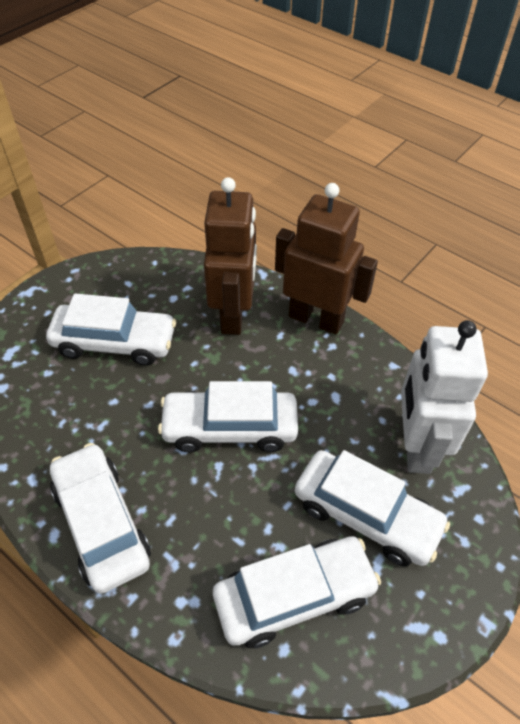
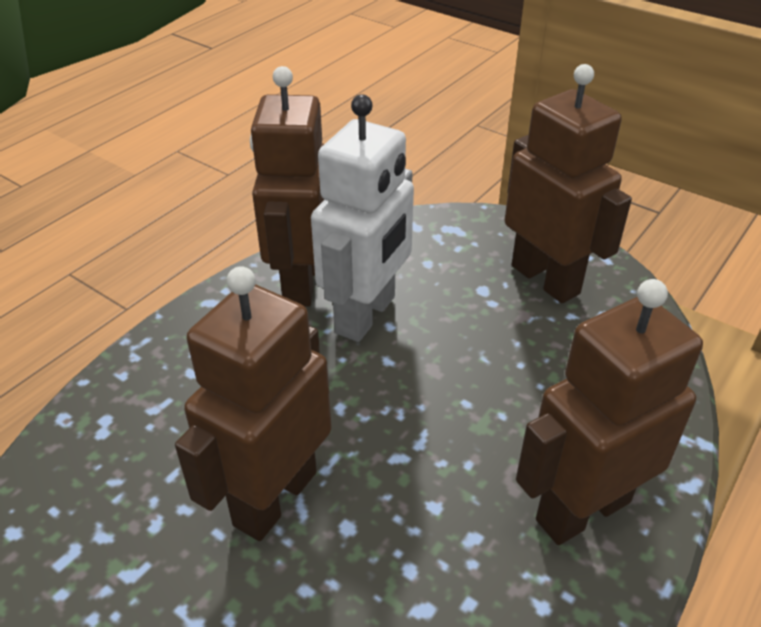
brown robot: [204,177,257,335] [275,183,378,335] = 2 -> [175,266,332,541] [250,66,325,307] [505,64,632,303] [516,279,703,545] = 4
white car: [46,293,176,366] [50,443,151,594] [158,381,298,452] [213,536,381,648] [295,450,450,566] = 5 -> none = 0

